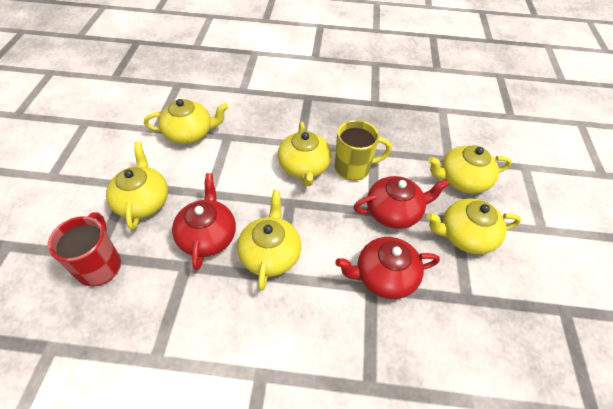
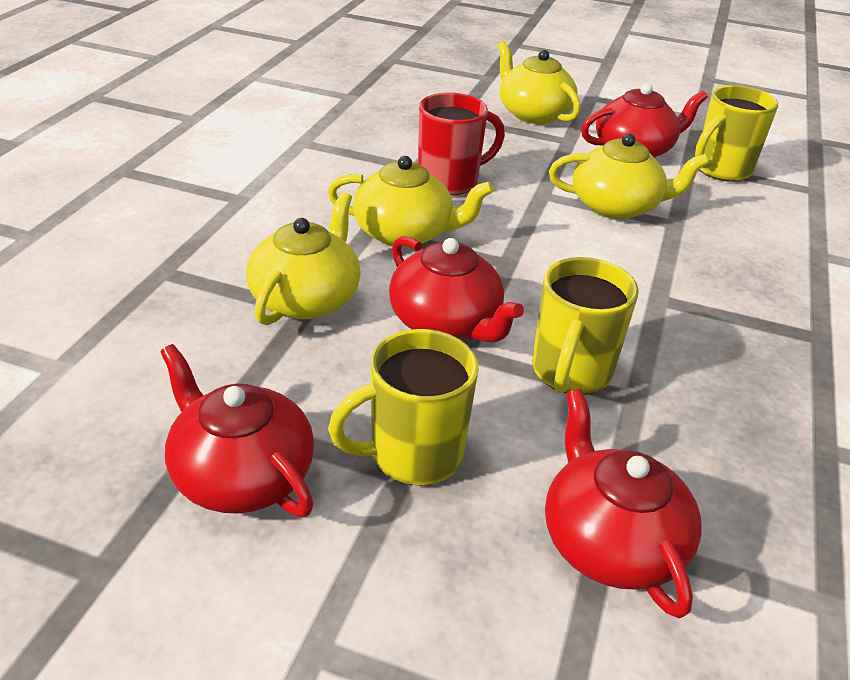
red teapot: [172,173,236,270] [335,237,440,299] [353,176,450,229] = 3 -> [160,344,314,517] [389,236,524,343] [545,389,702,618] [581,83,708,158] = 4
yellow mug: [335,120,392,181] = 1 -> [328,329,479,486] [532,257,639,395] [695,85,778,182] = 3
yellow teapot: [106,142,168,230] [144,99,229,144] [237,190,301,291] [278,122,331,186] [427,198,521,254] [428,145,512,194] = 6 -> [246,192,361,325] [328,156,494,248] [497,41,581,124] [549,134,709,219] = 4

